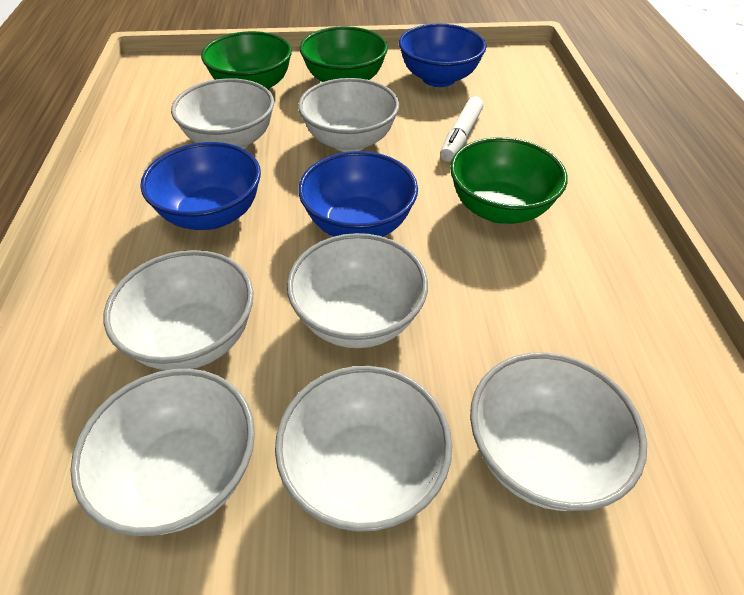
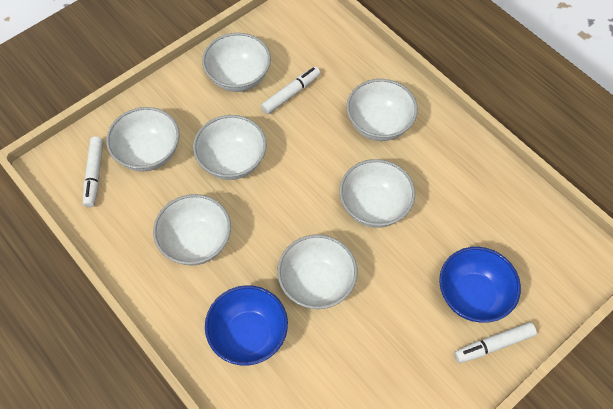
blue bowl: [140,142,261,230] [298,151,418,237] [399,24,486,87] = 3 -> [205,285,288,366] [439,247,521,323] = 2
green bowl: [201,31,292,90] [300,26,388,82] [450,137,568,224] = 3 -> none = 0
white marker: [440,97,484,162] = 1 -> [83,136,103,207] [261,67,321,114] [454,322,537,363] = 3

